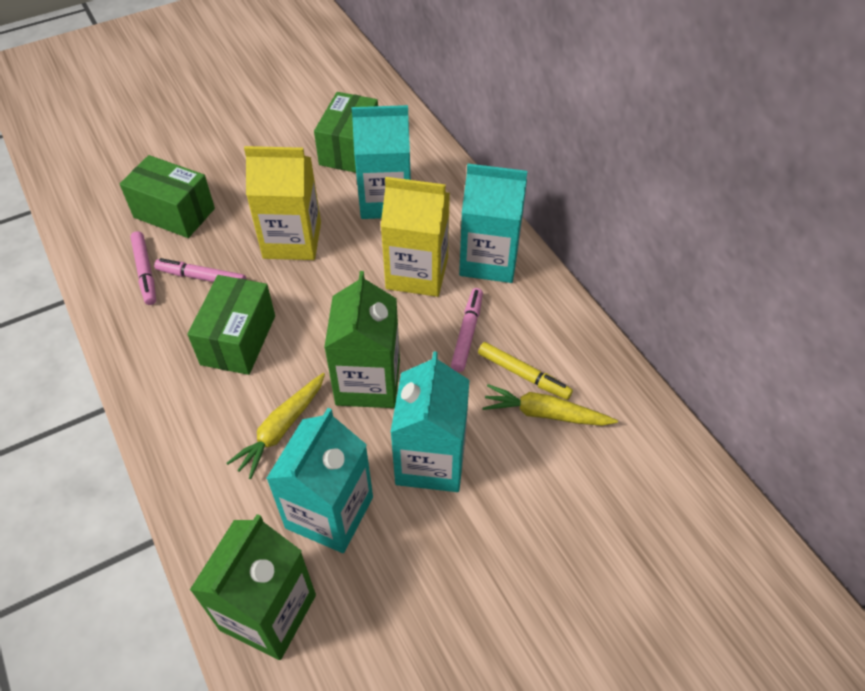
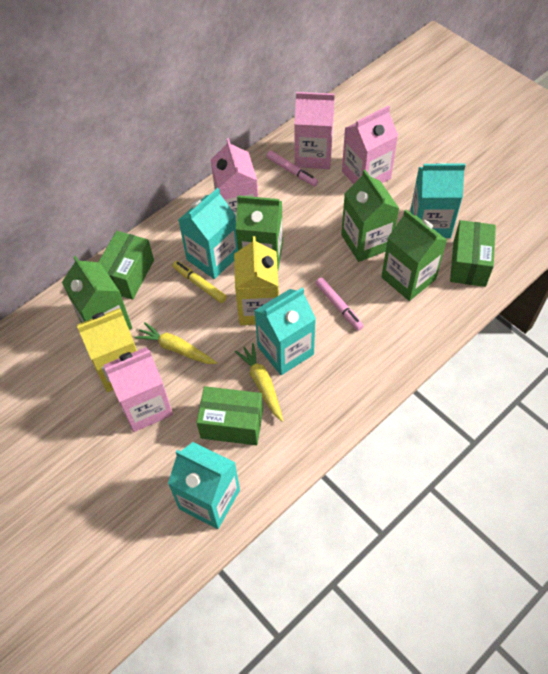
green carton: [190,514,316,660] [324,271,400,408] = 2 -> [62,256,132,330] [236,195,283,270] [341,170,400,262] [381,210,447,301] = 4
pink carton: none = 0 -> [104,347,173,432] [211,138,258,217] [295,92,335,169] [342,105,398,184] = 4
pink marker: [130,231,156,305] [154,258,246,282] [451,288,483,372] = 3 -> [266,151,318,186] [316,277,363,331] = 2

